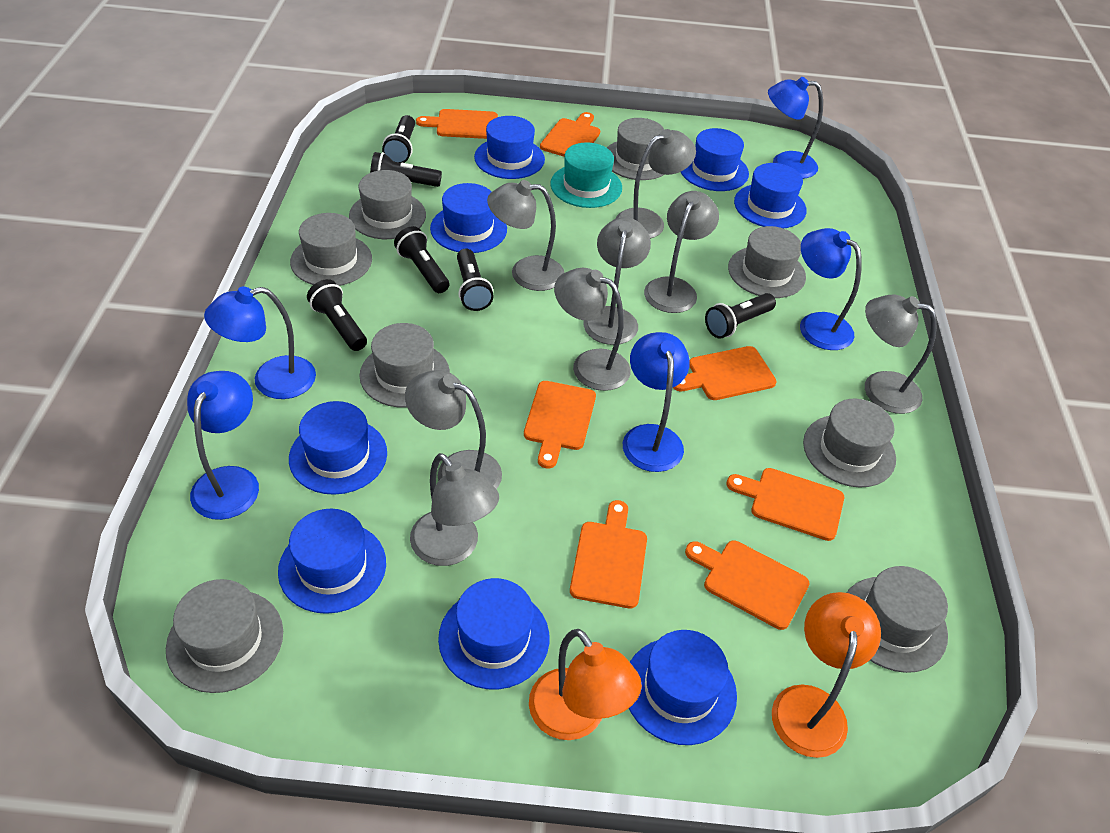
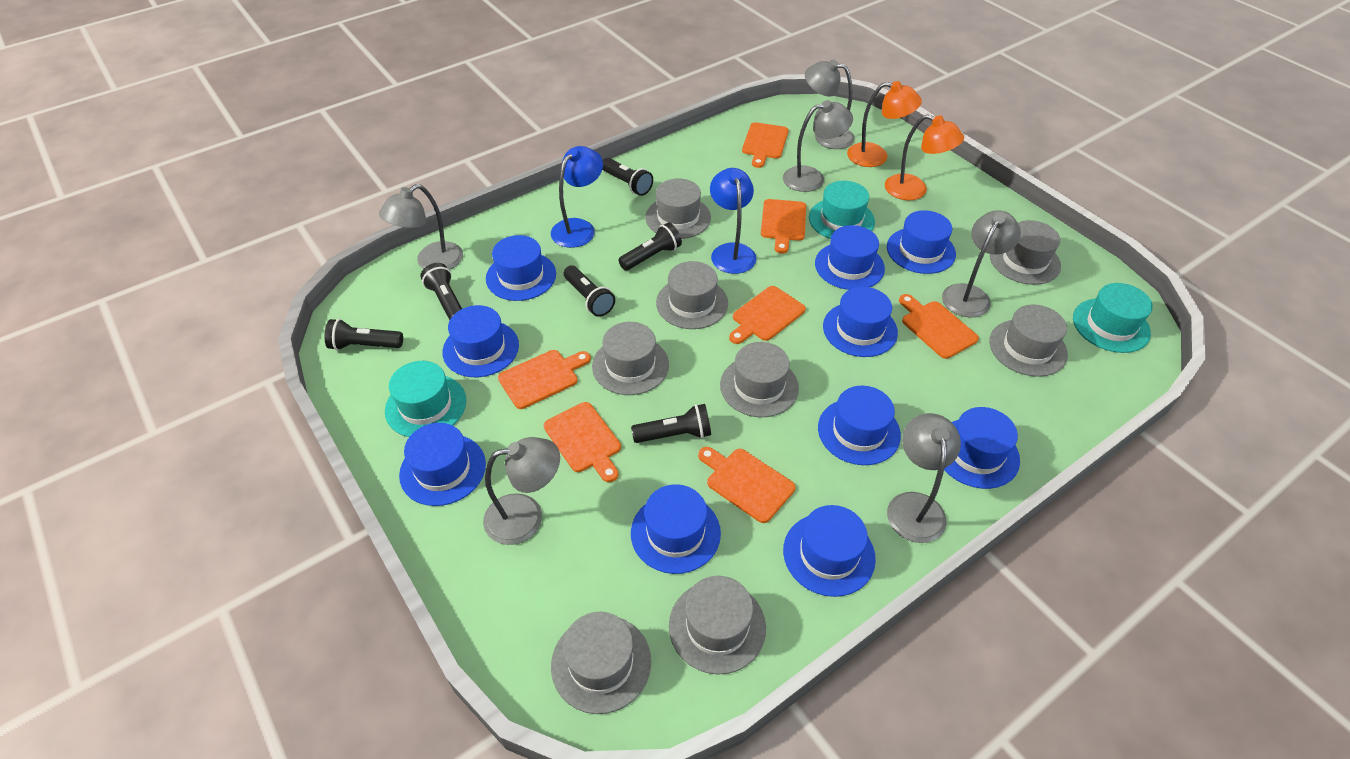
blue hat: [278,509,386,614] [289,401,387,495] [430,183,507,253] [438,578,549,689] [474,116,545,179] [629,630,737,745] [681,128,749,191] [734,163,807,228] = 8 -> [399,423,486,506] [442,305,519,377] [486,235,556,301] [631,484,721,574] [783,505,876,597] [815,225,885,290] [818,386,901,465] [823,287,898,357] [887,210,956,274] [944,407,1020,489] = 10
blue lamp: [187,371,259,520] [204,287,316,399] [623,332,690,472] [768,77,823,179] [800,228,862,350] = 5 -> [551,146,603,248] [710,168,756,274] = 2
grey lamp: [405,370,502,489] [410,453,499,566] [487,180,564,291] [554,268,631,391] [583,217,651,345] [616,129,696,239] [644,191,719,313] [865,294,937,414] = 8 -> [379,184,463,270] [483,437,560,545] [783,100,853,192] [805,59,855,149] [887,413,961,543] [942,210,1021,317] = 6
turquoise hat: [551,142,622,208] = 1 -> [385,361,466,437] [809,181,875,239] [1073,283,1153,353] = 3

